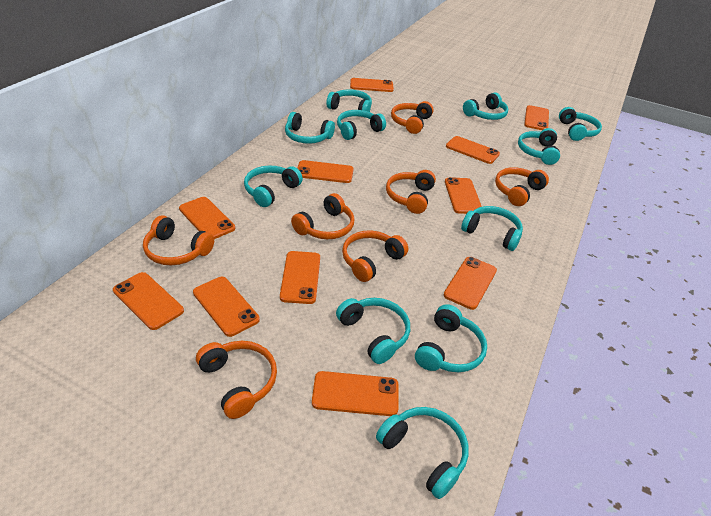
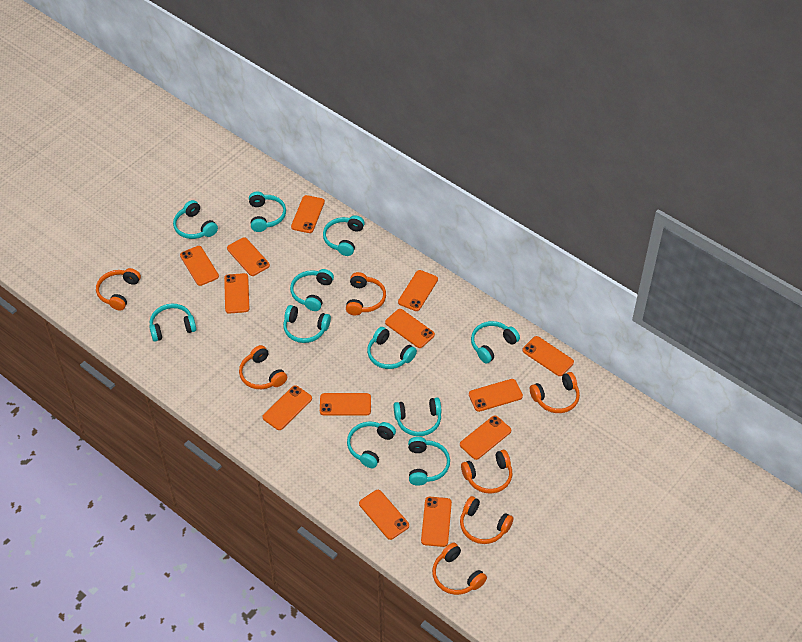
orange phone: [113,272,184,330] [179,197,235,239] [193,277,260,337] [280,251,320,304] [297,160,354,183] [312,371,399,416] [350,78,394,92] [444,257,497,310] [445,177,482,214] [446,136,500,164] [524,105,549,130] = 11 -> [180,246,219,286] [224,273,249,313] [227,237,270,276] [262,385,312,430] [291,195,325,233] [320,393,371,416] [359,490,409,540] [385,309,435,348] [398,270,438,311] [421,497,452,547] [460,416,511,460] [469,379,523,412] [522,336,574,376] = 13

